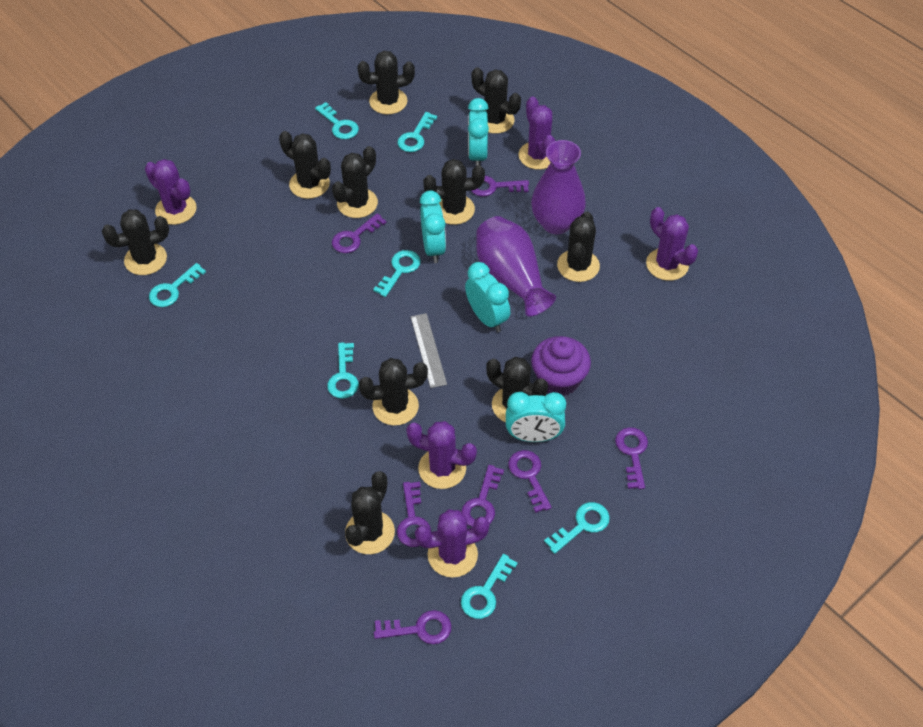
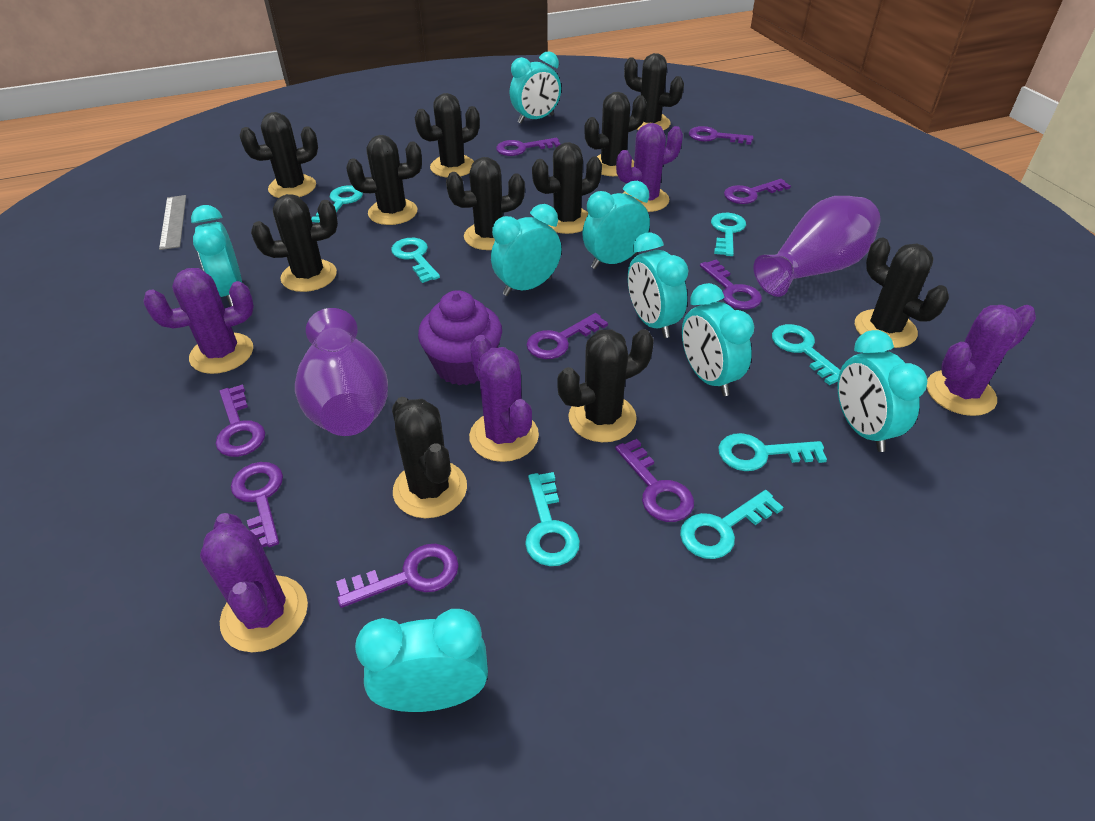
black cactus: [102,209,169,275] [279,131,331,199] [332,146,378,218] [345,471,395,554] [357,51,415,114] [359,358,428,426] [423,159,485,225] [472,67,521,134] [486,357,548,422] [557,212,600,282] = 10 -> [239,112,318,198] [251,194,338,292] [346,135,422,225] [392,397,467,518] [415,93,480,177] [446,157,525,250] [532,142,602,234] [557,329,654,442] [584,92,647,176] [624,53,684,130] [855,238,949,348] = 11
purple key: [332,213,386,253] [374,610,451,644] [397,482,431,547] [461,465,504,527] [470,176,529,197] [508,450,552,513] [615,427,648,489] = 7 -> [216,384,265,457] [231,462,283,547] [336,544,459,608] [496,138,561,156] [527,313,608,359] [615,439,694,522] [689,126,753,145] [700,260,762,309] [724,179,791,204] = 9
turquoise clock: [420,190,446,263] [465,262,510,332] [468,98,489,166] [506,392,566,442] = 4 -> [191,205,242,307] [355,609,488,712] [491,204,562,296] [510,51,561,123] [582,181,650,269] [628,233,689,338] [682,283,754,396] [837,330,927,452] = 8

